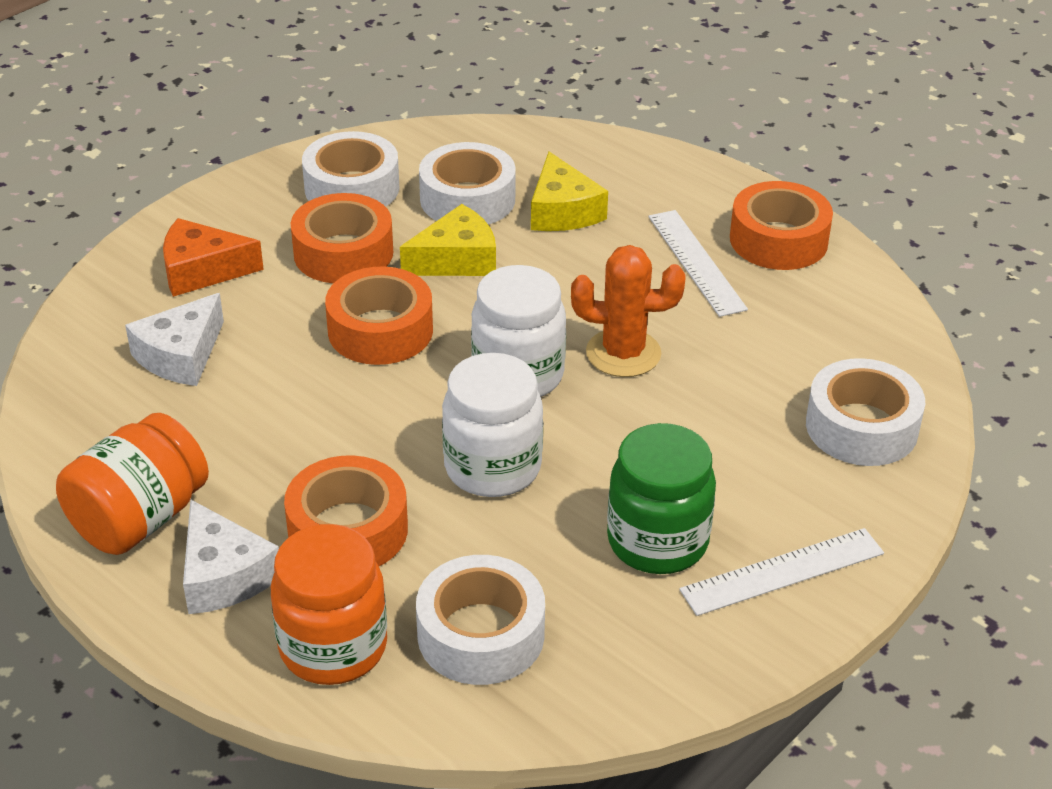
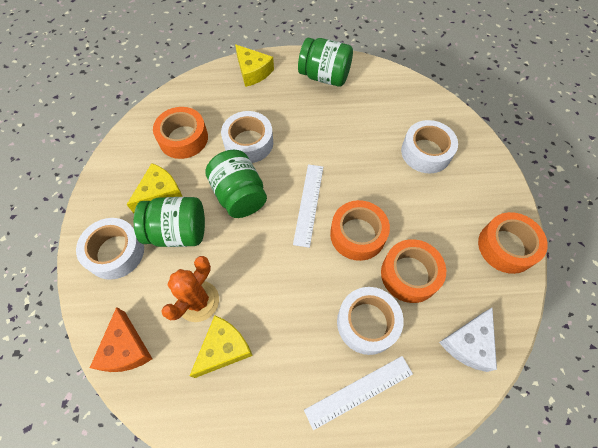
green jar: [607,423,716,574] = 1 -> [134,197,205,247] [205,150,267,218] [298,38,353,87] = 3
orange jar: [56,413,209,555] [271,524,387,685] = 2 -> none = 0
white cheese: [125,293,224,386] [183,499,279,614] = 2 -> [439,308,497,372] = 1
white jar: [442,353,543,497] [471,265,566,397] = 2 -> none = 0
yellow cheese: [400,204,496,276] [531,151,608,231] = 2 -> [127,163,183,213] [190,316,253,378] [235,44,274,87] = 3

